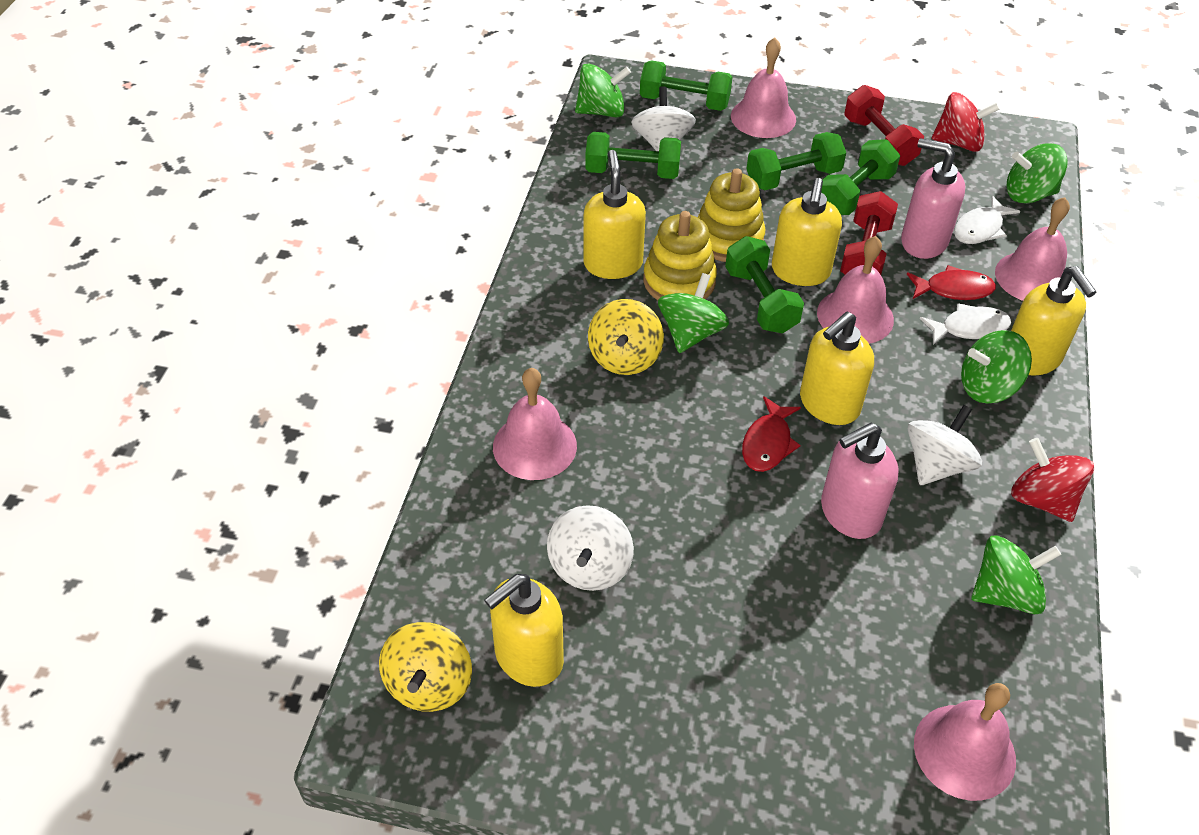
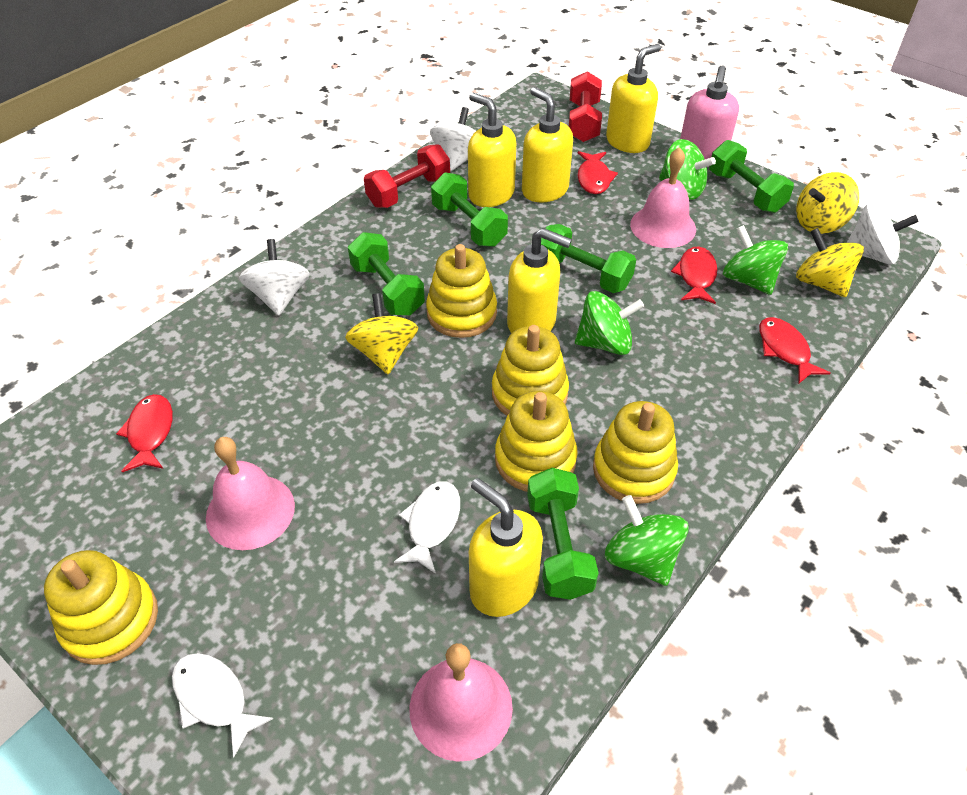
green spinning top: [575,64,631,118] [658,273,729,353] [961,330,1032,403] [971,536,1061,614] [1007,143,1068,204] = 5 -> [575,291,644,355] [605,495,689,586] [659,139,716,200] [723,225,788,295] = 4
pink bell: [493,368,577,480] [731,37,796,138] [817,236,894,344] [914,683,1016,801] [995,197,1070,301] = 5 -> [206,437,295,550] [410,643,513,762] [630,147,696,248] = 3
pink soap dispenser: [821,422,899,539] [901,138,965,259] = 2 -> [680,65,739,167] = 1
red fish: [742,396,801,472] [907,265,996,300] = 2 -> [116,394,173,473] [578,151,618,194] [671,247,717,304] [759,317,830,383] = 4
red spinning top: [932,92,1000,152] [1011,438,1094,522] = 2 -> none = 0
yellow spinning top: [379,622,472,712] [588,299,664,375] = 2 -> [345,293,418,374] [796,172,859,234] [796,228,864,297] = 3
yellow stacking toy: [643,211,717,300] [697,168,765,262] = 2 -> [44,550,158,665] [426,244,497,338] [492,325,569,416] [495,391,578,492] [593,401,678,504] = 5

